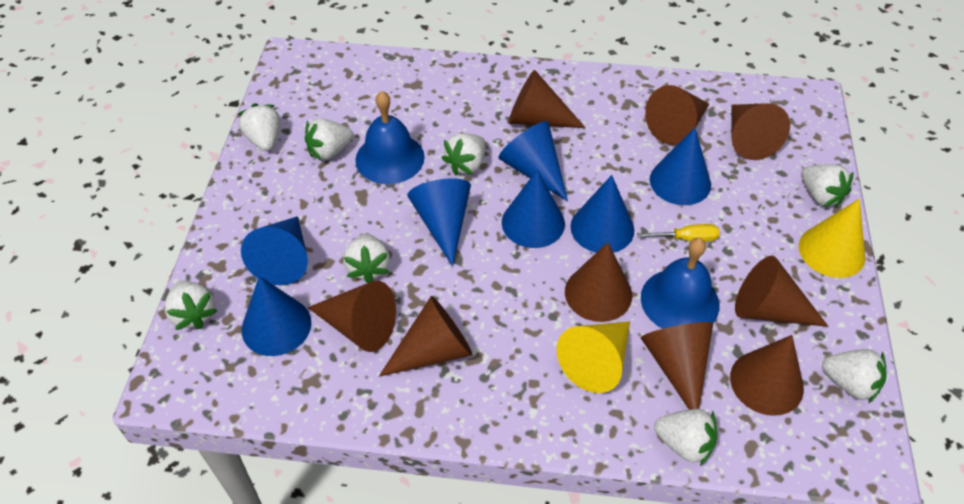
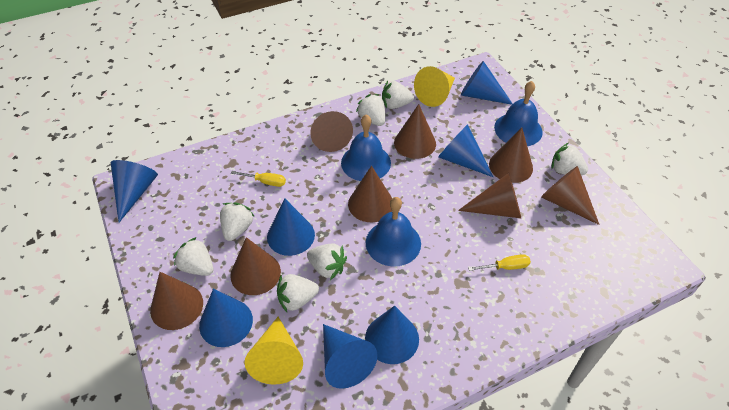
blue bell: [355,91,425,184] [641,238,719,329] = 2 -> [341,115,391,181] [366,197,421,267] [494,81,543,146] = 3
brown cone: [308,281,396,352] [379,296,473,377] [509,70,586,128] [565,242,632,322] [641,322,713,409] [645,85,709,145] [730,335,804,416] [732,103,790,160] [735,256,829,327] = 9 -> [150,272,203,330] [230,237,281,295] [310,111,353,152] [348,166,392,222] [394,104,436,159] [458,173,521,218] [489,127,533,183] [541,166,600,225] = 8
white strawberry: [165,281,218,330] [237,103,280,151] [305,118,353,161] [343,234,390,283] [441,133,486,176] [654,409,717,466] [801,164,853,207] [822,349,887,403] = 8 -> [173,237,213,276] [220,202,255,241] [277,274,319,312] [307,244,347,280] [356,94,385,126] [382,81,414,109] [551,143,588,175] = 7
yellow screwdriver: [637,224,720,242] = 1 -> [231,171,286,187] [468,254,531,271] = 2

